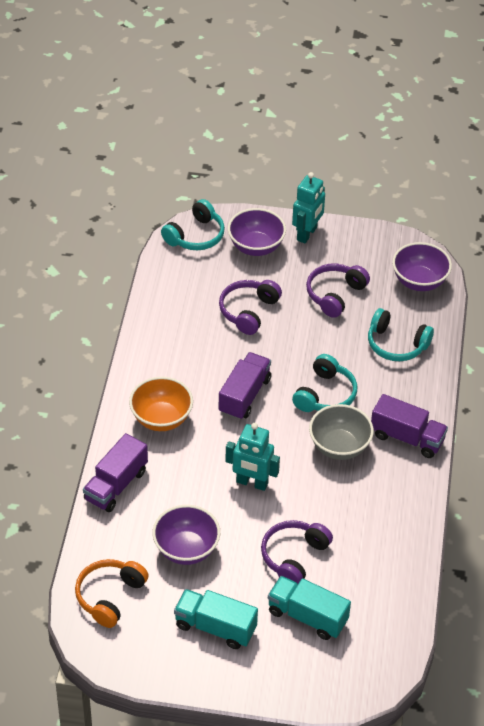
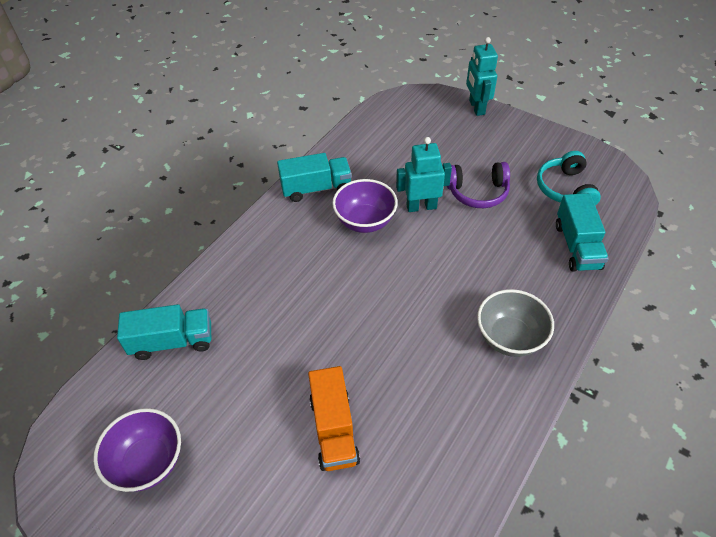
orange bowl: [129,377,193,431] = 1 -> none = 0
orange headphones: [75,559,149,628] = 1 -> none = 0
orange truck: none = 0 -> [308,366,360,471] = 1
purple bowl: [152,505,220,565] [228,208,286,256] [392,242,452,291] = 3 -> [93,408,181,492] [332,179,398,233] = 2
purple headphones: [219,280,282,335] [261,520,333,584] [306,264,370,318] = 3 -> [447,162,510,208] = 1
purple truck: [83,433,148,512] [219,352,271,420] [371,394,448,458] = 3 -> none = 0
turquoise headphones: [161,199,225,250] [292,354,357,412] [368,308,434,361] = 3 -> [537,151,601,206] = 1
turquoise truck: [174,589,258,649] [268,576,351,640] = 2 -> [117,304,211,360] [277,153,352,202] [556,193,609,272] = 3

